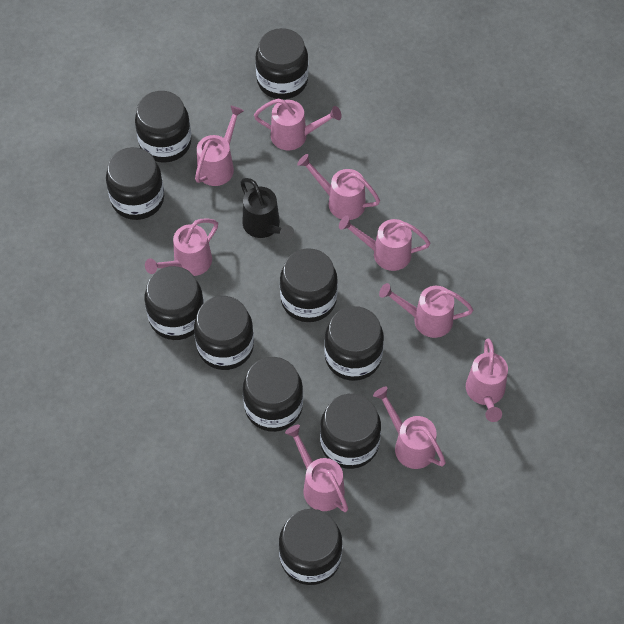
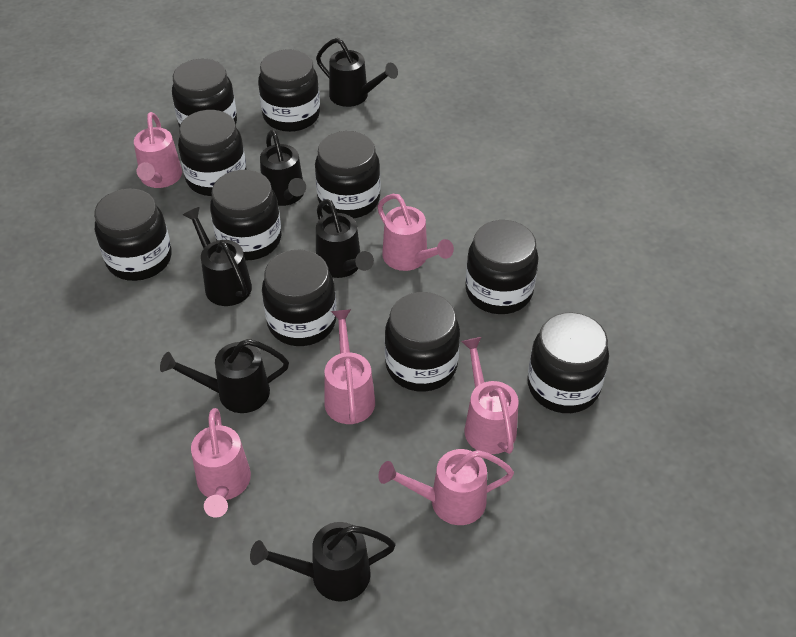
black watering can: [240,178,294,240] = 1 -> [160,339,289,413] [183,207,252,306] [250,522,395,602] [260,130,306,206] [316,38,398,107] [316,199,374,278] = 6
pink watering can: [145,218,218,276] [195,105,244,186] [254,98,342,150] [285,425,348,512] [297,154,380,220] [339,216,430,271] [373,387,446,469] [379,283,473,338] [466,338,508,422] = 9 -> [134,112,182,188] [191,408,251,518] [324,309,375,424] [377,194,454,271] [378,449,514,525] [461,337,519,454] = 6

